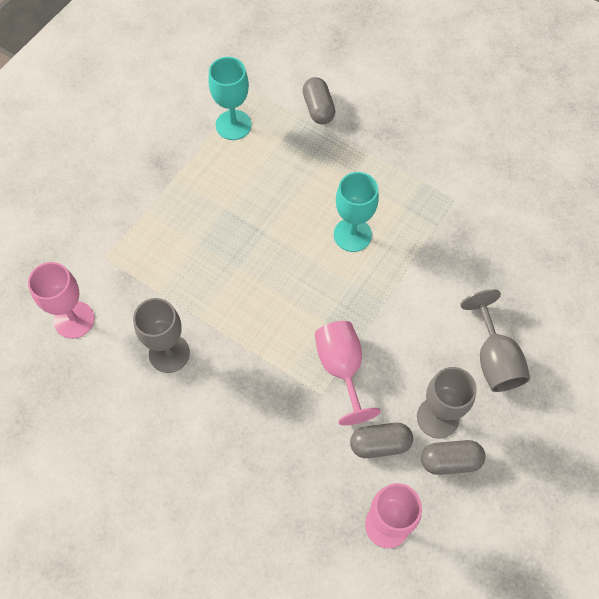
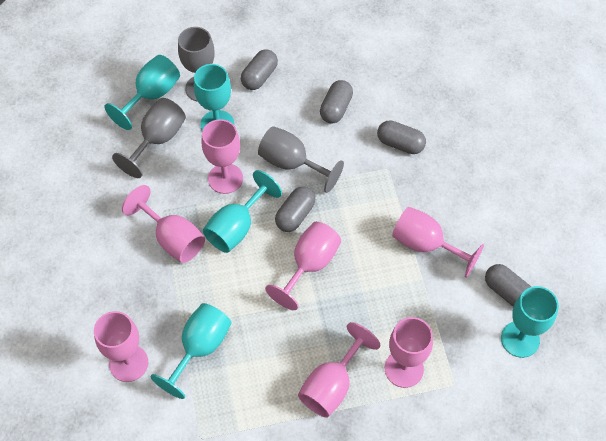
grey capsule: [303,77,335,124] [350,423,413,458] [421,440,486,475] = 3 -> [241,49,278,90] [275,187,315,232] [320,80,353,123] [377,120,426,154] [485,264,531,307] = 5
pink goblet: [28,262,95,339] [315,321,381,426] [365,483,422,548] = 3 -> [94,311,148,382] [122,185,205,263] [202,119,243,194] [265,222,341,310] [298,322,380,418] [385,317,433,388] [392,207,484,278] = 7
turquoise goblet: [208,57,252,140] [334,172,379,252] = 2 -> [104,55,180,130] [151,303,232,399] [194,64,234,131] [203,170,282,253] [501,286,559,358] = 5

